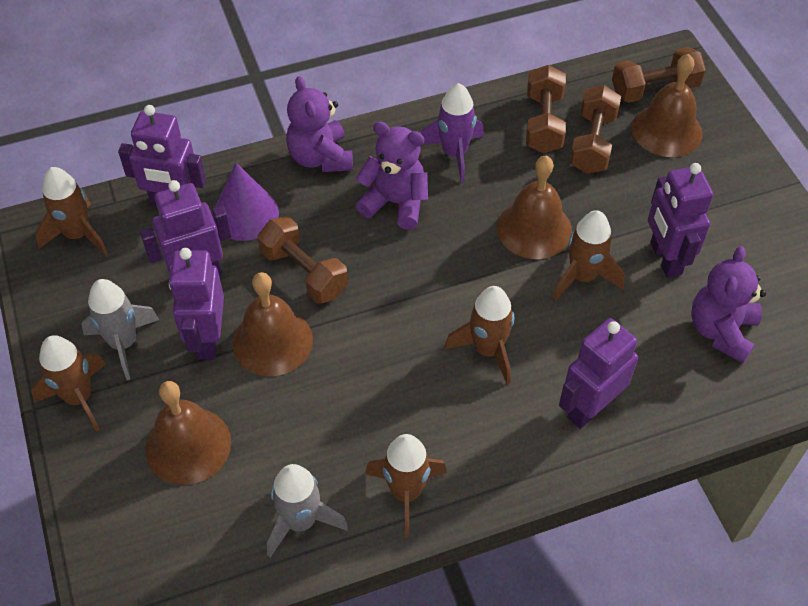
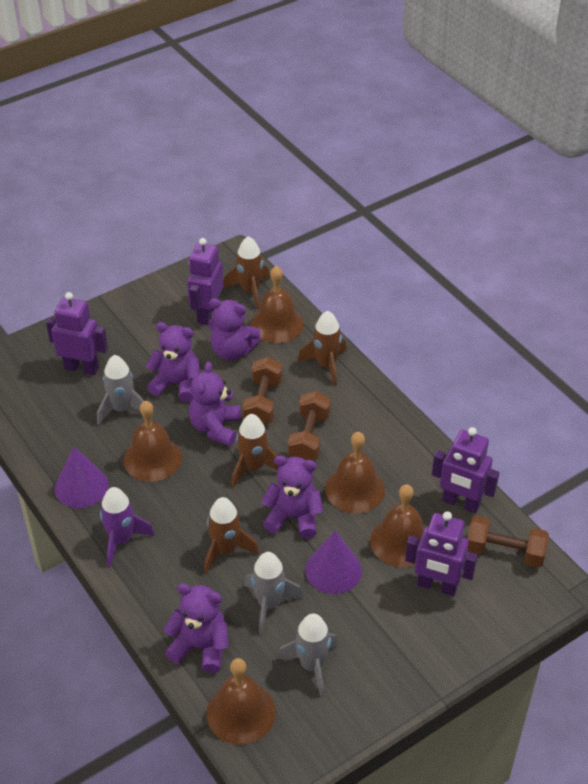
brown bell: [145,381,231,485] [232,272,313,376] [497,156,572,259] [632,54,703,157] = 4 -> [123,401,182,482] [207,658,276,745] [251,266,304,343] [325,432,385,513] [370,484,425,567] = 5
brown dumbbell: [257,216,348,304] [526,65,566,153] [570,85,621,174] [612,47,706,103] = 4 -> [242,357,282,425] [288,391,331,461] [467,515,549,568] = 3
brown rocket: [31,335,106,432] [35,167,108,256] [365,434,447,537] [445,286,514,385] [553,210,625,301] = 5 -> [204,497,259,574] [223,236,270,309] [231,414,279,488] [298,311,347,386] = 4
grey rocket: [81,279,159,380] [267,464,348,558] = 2 -> [97,355,144,425] [244,552,303,634] [277,614,338,697] = 3
purple cone: [212,163,279,241] = 1 -> [55,446,109,508] [305,531,362,594] = 2
purple robot: [118,105,206,206] [140,180,232,275] [169,248,224,360] [559,318,638,429] [648,163,713,278] = 5 -> [46,292,108,375] [187,238,224,325] [405,511,478,596] [432,427,499,513] = 4
purple teddy bear: [286,76,353,172] [356,121,428,230] [691,246,766,363] = 3 -> [146,322,200,402] [164,583,229,673] [189,362,241,446] [208,298,261,360] [261,455,323,539] = 5

